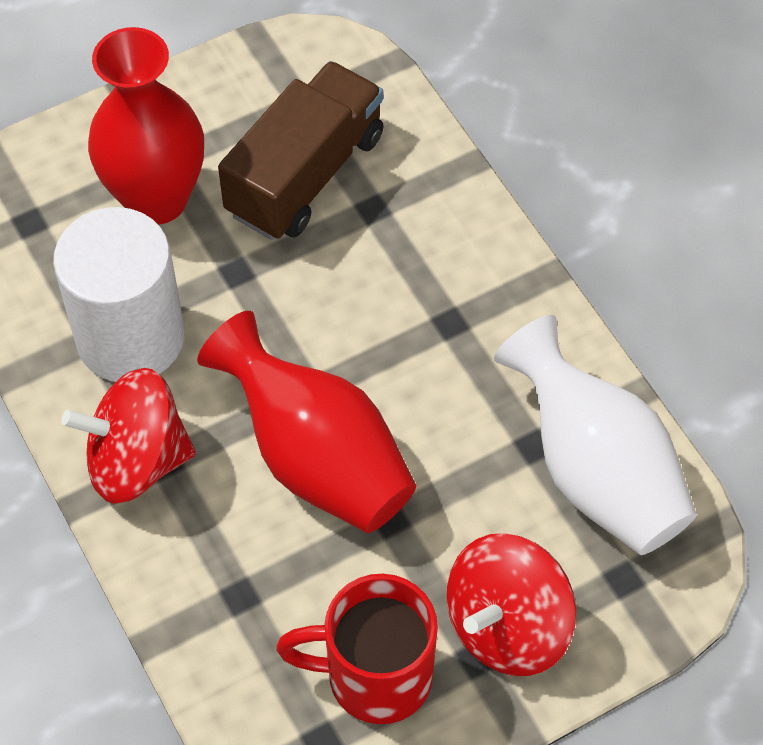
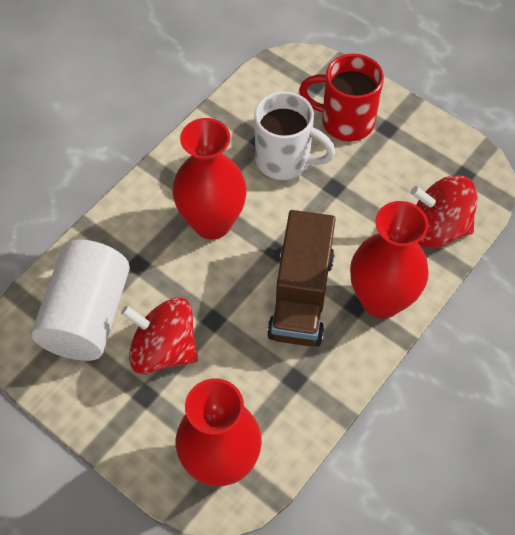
red vase: [88,27,204,225] [197,311,416,533] = 2 -> [172,118,247,240] [176,378,262,486] [350,201,429,319] = 3
white mug: none = 0 -> [254,91,335,180] = 1
white vase: [494,315,697,555] = 1 -> none = 0

